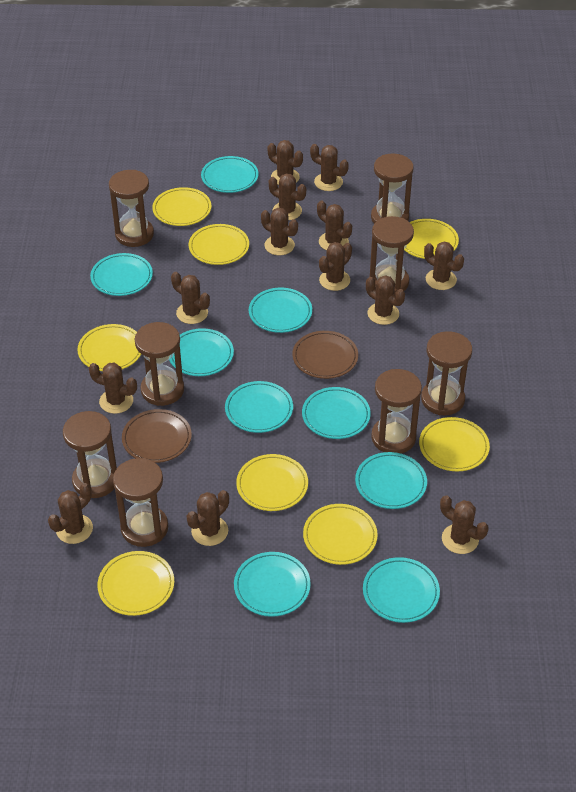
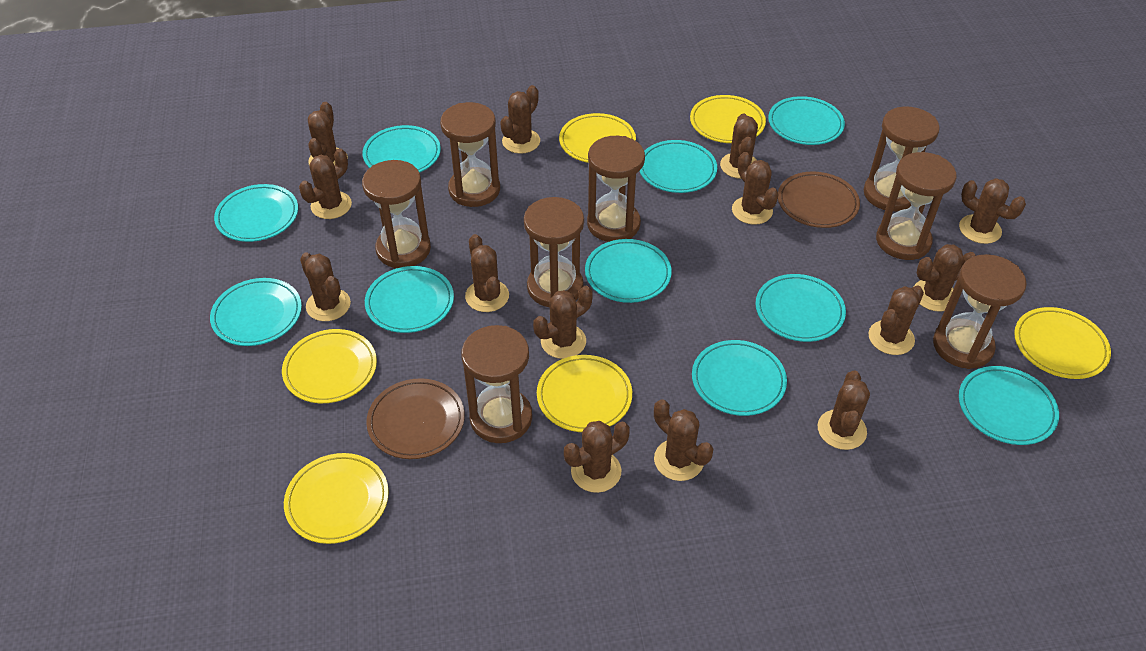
brown cactus: [48,483,93,544] [89,363,137,414] [171,272,210,324] [187,490,229,546] [261,208,298,255] [268,140,303,185] [269,173,306,220] [310,144,349,191] [317,201,352,250] [319,242,352,291] [366,275,405,325] [424,242,464,290] [440,495,489,554] = 13 -> [299,148,352,219] [300,253,351,321] [308,102,348,165] [465,234,509,312] [500,85,540,154] [533,286,593,359] [564,421,630,493] [654,399,713,481] [720,114,758,179] [732,152,779,225] [817,370,870,450] [868,285,924,355] [914,244,976,312] [959,178,1026,244] = 14
turquoise plate: [90,253,153,296] [169,328,234,376] [201,156,259,193] [225,381,293,433] [234,552,311,617] [249,288,312,333] [302,387,371,439] [355,452,427,509] [363,557,440,623] = 9 -> [210,278,302,346] [214,184,298,242] [363,125,441,173] [365,266,454,333] [585,239,672,303] [639,140,717,193] [692,340,787,416] [755,274,846,342] [768,96,845,145] [959,366,1059,445] = 10
yellow plate: [77,324,141,371] [98,551,174,616] [152,187,211,226] [189,224,249,265] [236,454,308,511] [303,504,378,565] [404,219,459,259] [419,417,490,471] = 8 -> [282,329,377,403] [284,453,389,544] [537,355,632,432] [559,113,636,163] [690,95,766,143] [1014,307,1111,379] = 6

